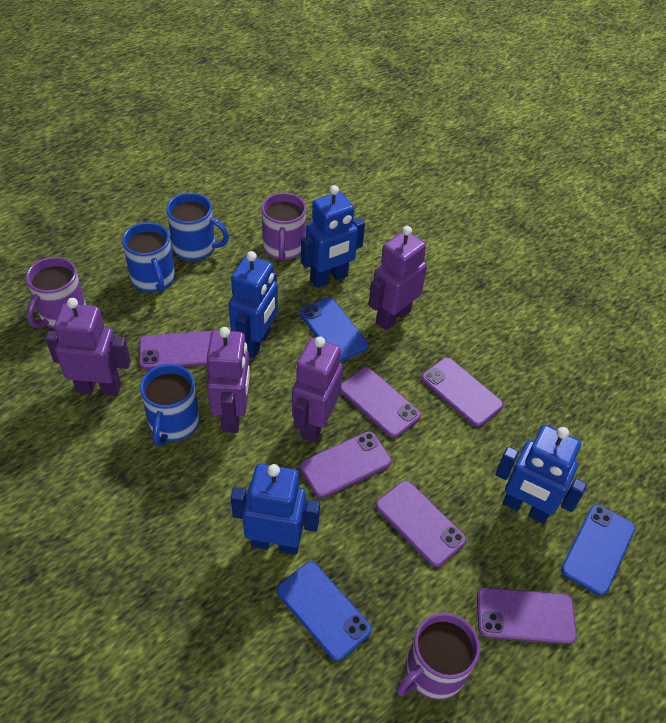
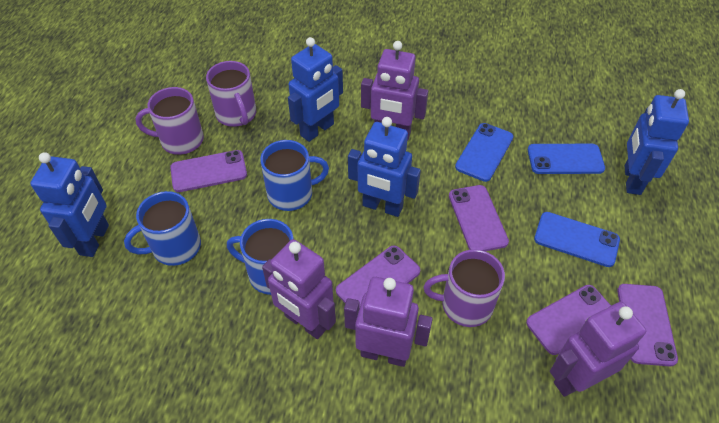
purple phone: [139,331,212,370] [300,431,392,498] [341,367,421,438] [376,481,466,567] [421,358,503,427] [477,587,577,644] = 6 -> [170,150,247,192] [336,245,420,305] [449,185,509,251] [526,285,611,355] [617,284,678,366] = 5

